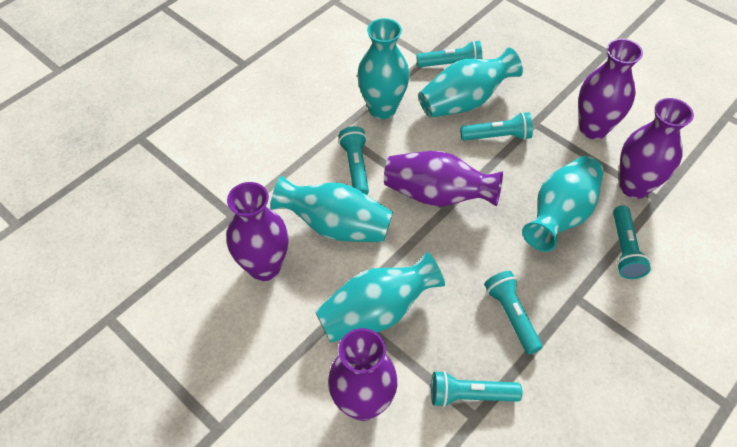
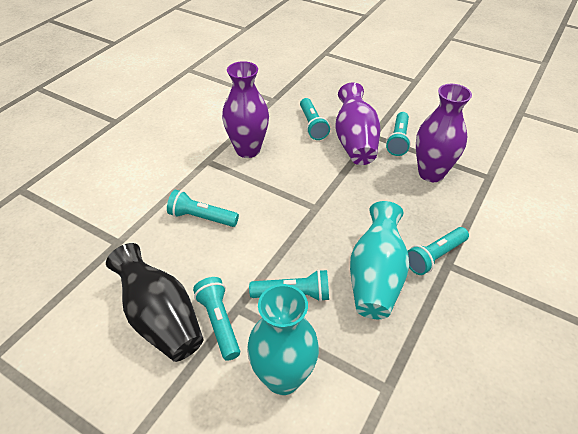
black vase: none = 0 -> [106,243,203,362] = 1
purple vase: [227,182,289,281] [328,328,398,421] [384,151,503,206] [578,38,643,140] [619,98,694,199] = 5 -> [222,61,269,158] [335,82,381,165] [416,84,472,182] = 3
turquoise vase: [270,176,393,242] [315,252,445,342] [357,18,410,119] [418,48,523,118] [522,156,604,252] = 5 -> [247,284,319,395] [350,201,409,319] = 2

